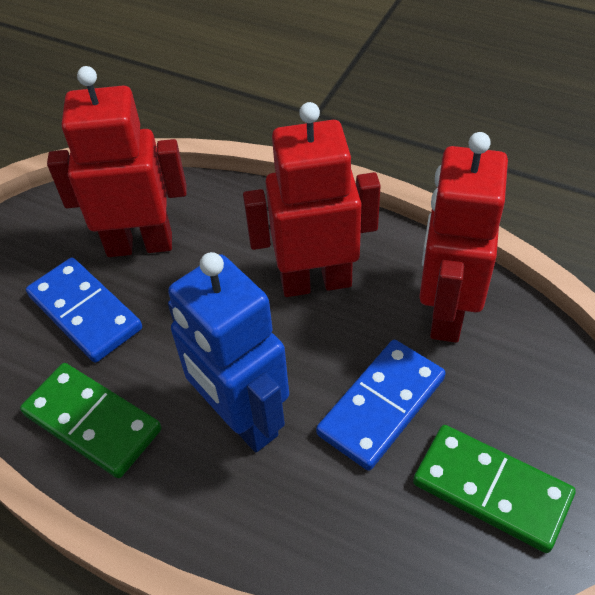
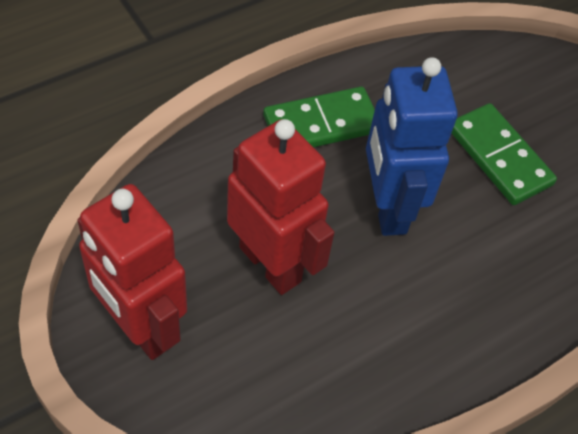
blue domino: [26,258,142,363] [316,340,446,471] = 2 -> none = 0
red robot: [47,66,187,257] [243,102,381,297] [419,132,508,343] = 3 -> [77,184,187,360] [227,119,334,295] = 2

